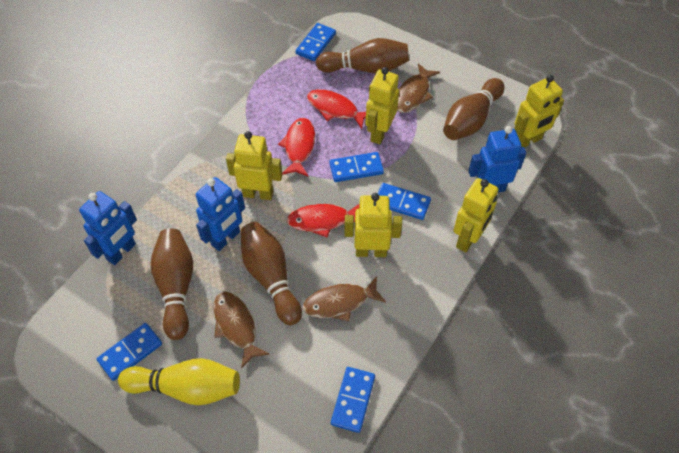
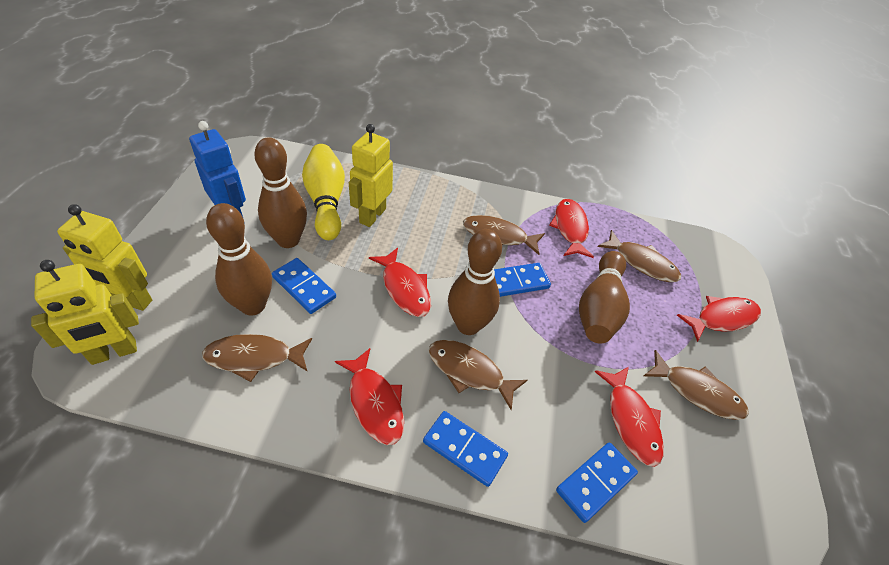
blue domino: [97,323,162,381] [295,23,336,61] [329,152,384,182] [331,367,375,433] [378,183,431,220] = 5 -> [272,258,336,314] [423,411,508,487] [494,263,551,297] [556,442,638,523] = 4
blue robot: [79,191,137,265] [196,177,245,251] [469,126,526,193] = 3 -> [189,121,246,223] = 1
brown fish: [213,292,270,369] [303,276,386,321] [397,63,440,113] = 3 -> [202,334,312,382] [429,340,527,410] [463,215,545,255] [597,230,681,282] [644,350,749,420] = 5
red fish: [278,118,315,177] [287,203,360,237] [307,89,366,129] = 3 -> [335,348,404,445] [369,247,431,317] [549,199,594,258] [595,367,664,467] [677,296,761,342] = 5
yellow robot: [226,131,282,200] [344,193,402,257] [366,67,399,144] [453,178,498,252] [514,75,564,148] = 5 -> [31,260,139,365] [57,204,152,311] [349,124,393,227] = 3

